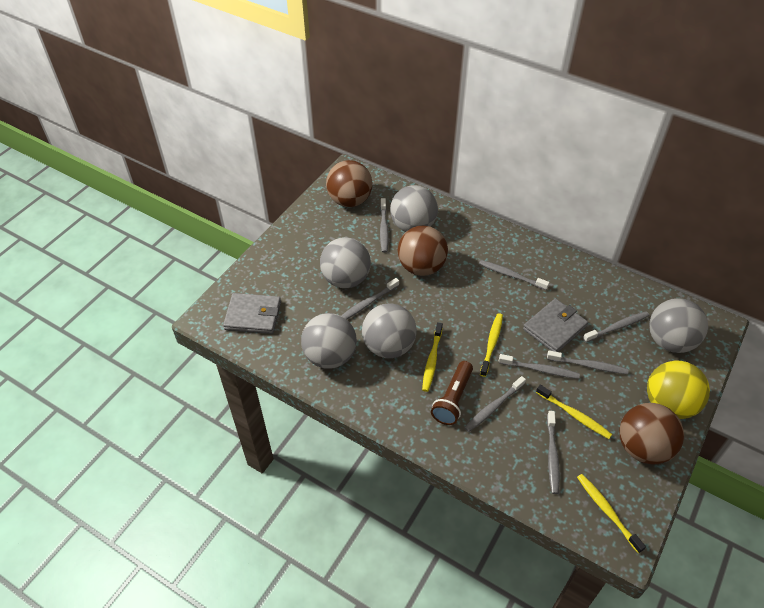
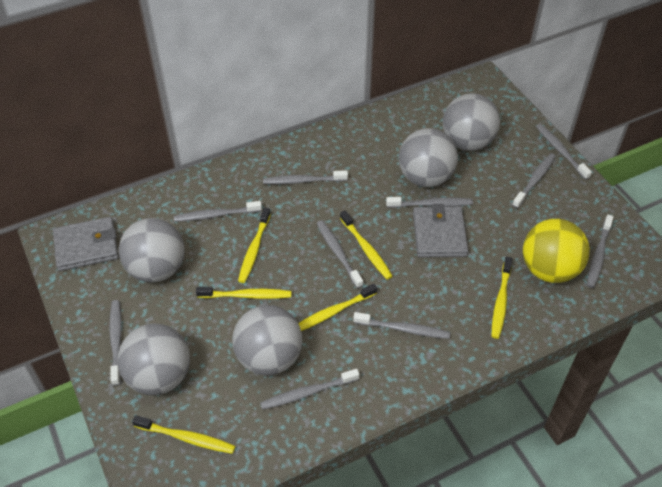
brown ball: [326,160,372,207] [398,226,448,276] [619,403,684,465] = 3 -> none = 0
brown flashlight: [431,361,473,425] = 1 -> none = 0
grey toothbrush: [341,278,399,319] [380,198,389,253] [464,376,526,432] [479,260,550,290] [499,354,580,379] [547,350,629,374] [547,411,560,494] [583,311,649,342] = 8 -> [109,300,122,386] [174,201,262,222] [260,369,360,410] [263,170,348,184] [317,220,363,289] [353,312,451,339] [386,197,473,208] [512,153,556,208] [536,124,592,180] [587,215,614,288] = 10
yellow toothbrush: [422,322,443,392] [480,313,503,377] [536,385,612,439] [577,474,646,553] = 4 -> [132,415,235,454] [196,287,291,299] [238,207,271,283] [298,284,377,331] [340,210,393,280] [491,257,512,339] = 6

